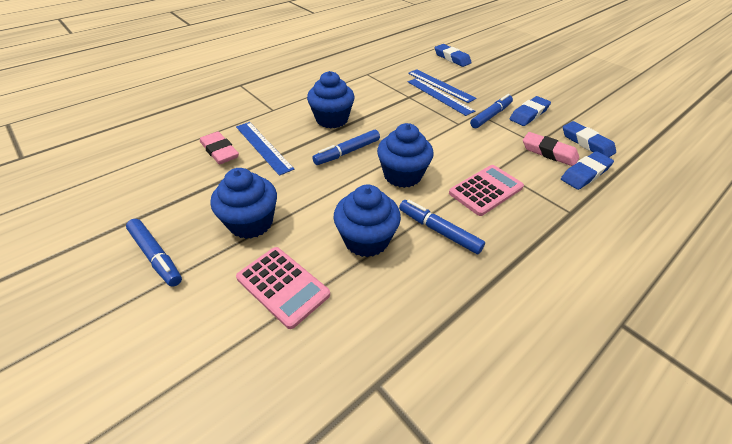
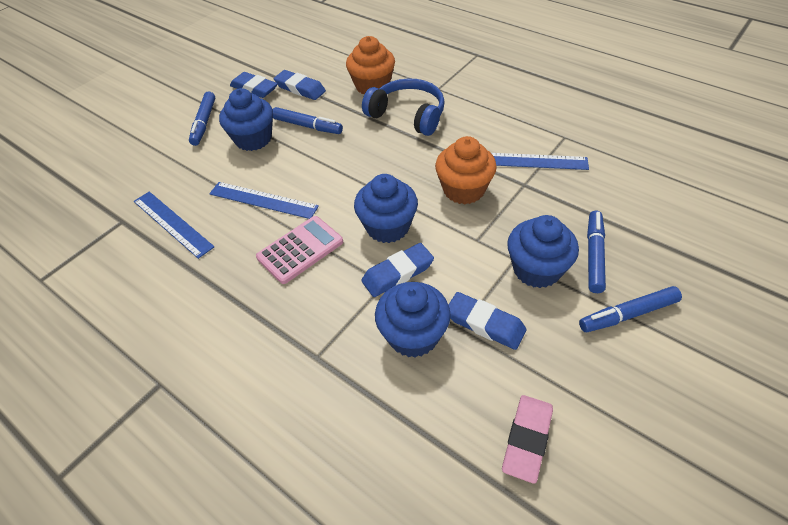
blue headphones: none = 0 -> [362,79,445,136] = 1
orange cupcake: none = 0 -> [346,36,395,94] [435,136,497,204] = 2
pink calculator: [236,247,330,329] [449,165,524,216] = 2 -> [256,216,343,284] = 1
pink eraser: [200,131,239,164] [523,132,579,166] = 2 -> [502,395,553,484] = 1

